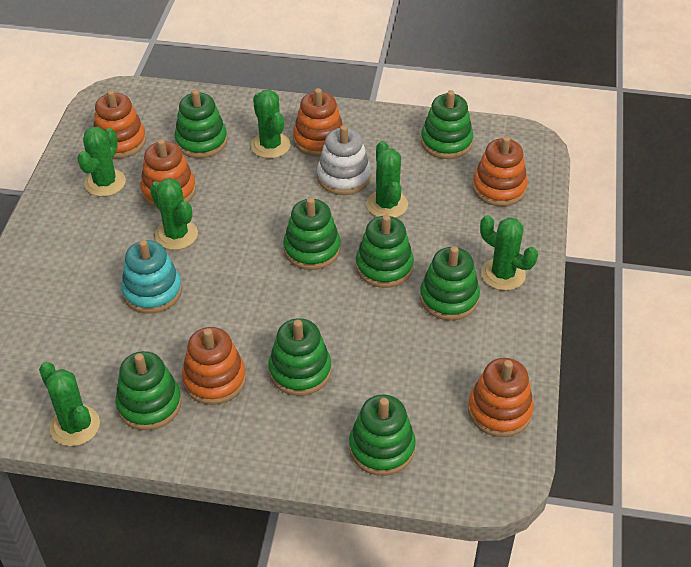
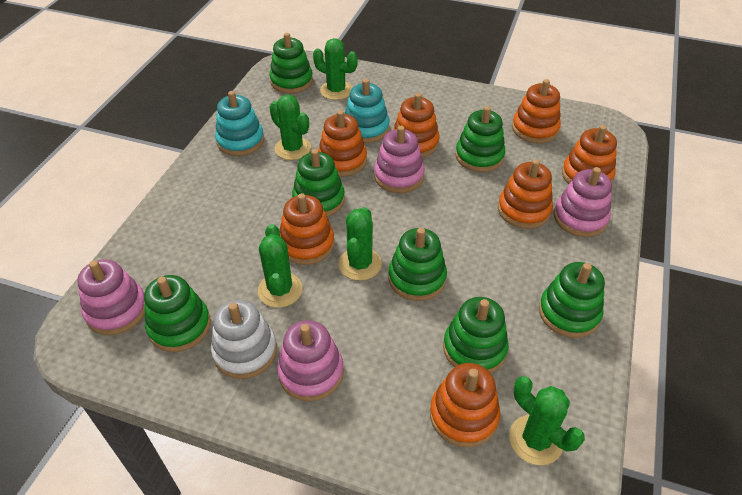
green cactus: [39,362,100,446] [77,127,126,197] [150,178,198,250] [251,90,290,159] [366,141,408,218] [480,215,538,291] = 6 -> [258,224,303,308] [269,95,311,160] [313,38,358,100] [338,207,382,281] [509,376,585,465] = 5
green stacking toy: [115,351,182,430] [174,90,227,158] [268,318,331,396] [283,197,341,270] [349,395,416,476] [356,215,414,288] [420,246,480,321] [421,90,473,159] = 8 -> [144,275,211,352] [270,33,313,93] [292,149,345,217] [388,228,447,301] [443,297,509,373] [455,106,505,172] [539,262,605,338] = 7
orange stacking toy: [93,90,146,159] [140,139,196,208] [182,327,246,405] [293,88,343,157] [468,358,534,437] [472,136,528,206] = 6 -> [280,193,335,265] [318,110,367,177] [393,93,440,158] [430,363,500,447] [498,159,553,229] [512,79,561,143] [562,125,617,184] = 7
pink stacking toy: none = 0 -> [77,259,145,335] [277,320,344,401] [374,126,425,193] [554,167,612,237] = 4
turquoise stacking toy: [121,240,182,314] = 1 -> [215,91,264,156] [345,79,390,143] = 2

